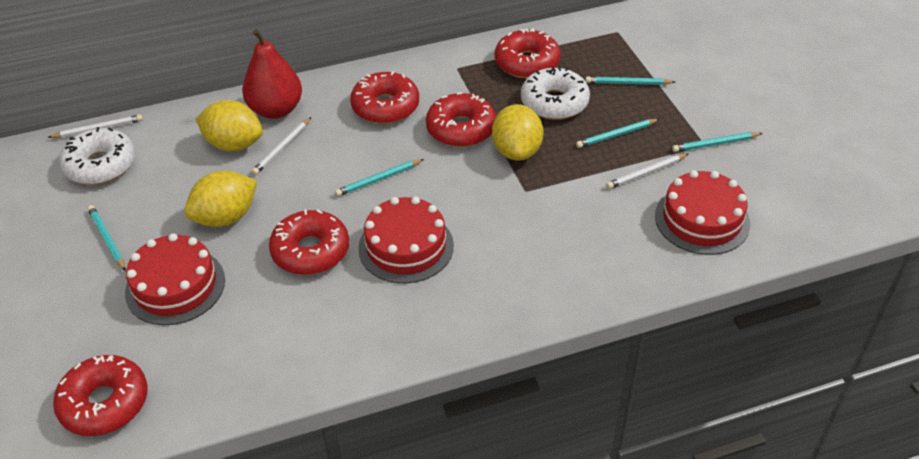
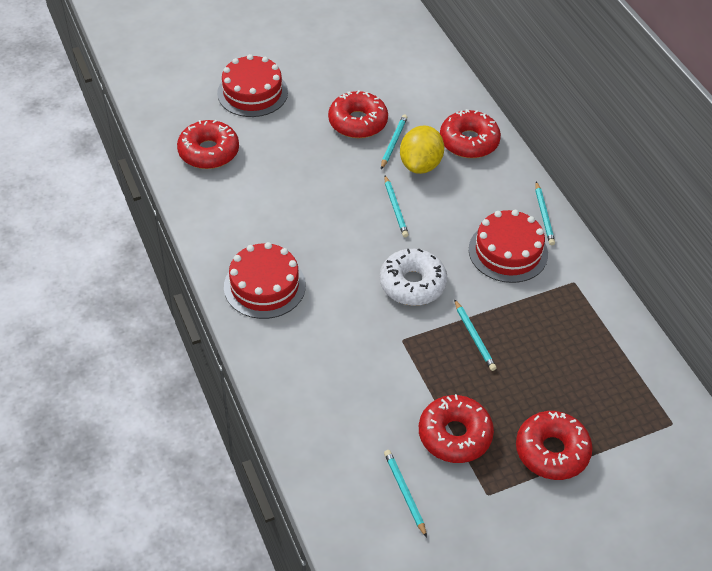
red pear: [242,29,302,119] = 1 -> none = 0
white donut: [60,127,135,185] [521,66,590,120] = 2 -> [380,249,448,306] = 1
white pencil: [47,114,143,138] [251,117,311,175] [606,154,688,189] = 3 -> none = 0
yellow lemon: [185,171,257,227] [196,100,263,151] [492,104,544,161] = 3 -> [400,125,444,174] = 1

